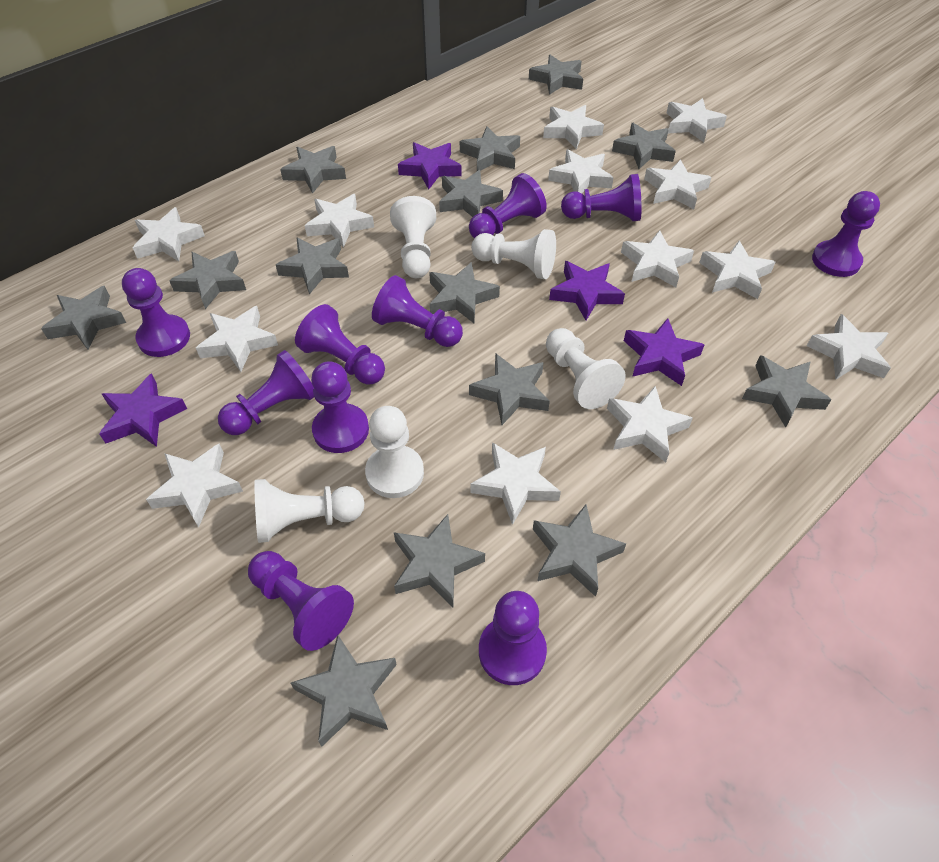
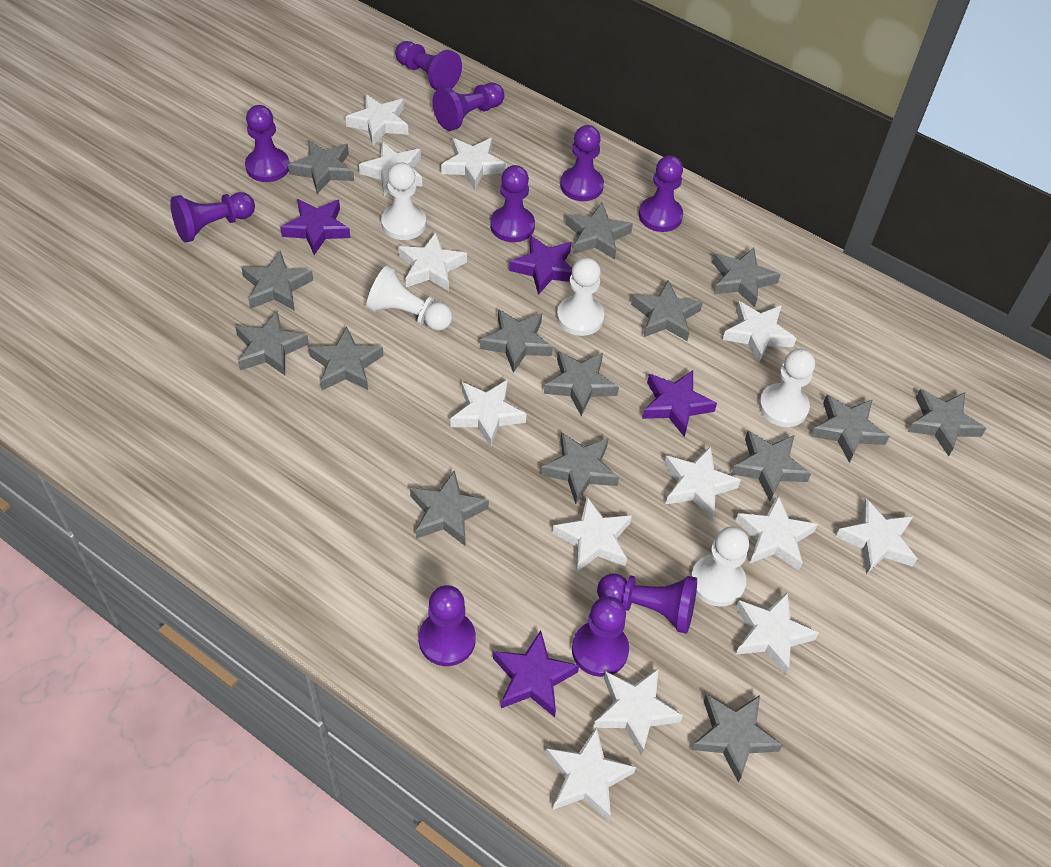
grey star: [41,286,126,350] [169,251,246,309] [276,237,349,295] [280,146,346,194] [291,635,397,747] [394,514,485,607] [429,262,500,323] [439,170,503,217] [460,126,520,171] [469,353,550,425] [529,55,583,95] [533,504,626,597] [612,123,676,169] [742,355,831,428] = 14 -> [235,311,309,375] [241,251,313,311] [288,140,354,194] [308,327,384,390] [410,470,489,546] [480,309,553,373] [540,432,619,504] [544,351,619,416] [565,203,633,260] [631,280,703,341] [691,694,783,782] [712,248,781,307] [731,431,811,501] [811,395,890,463] [908,389,987,457] = 15

